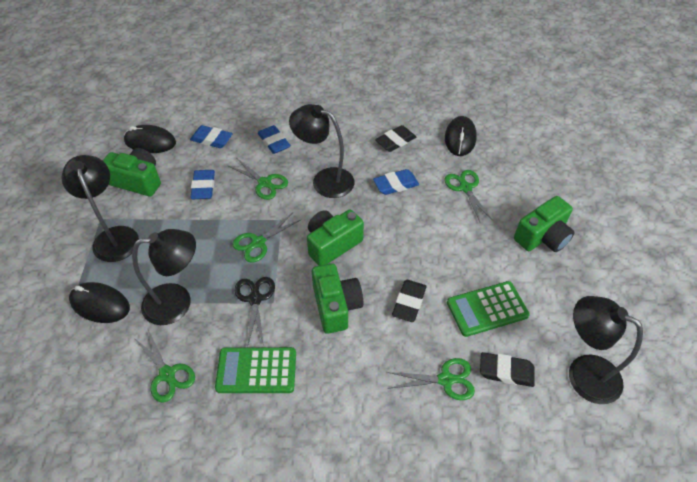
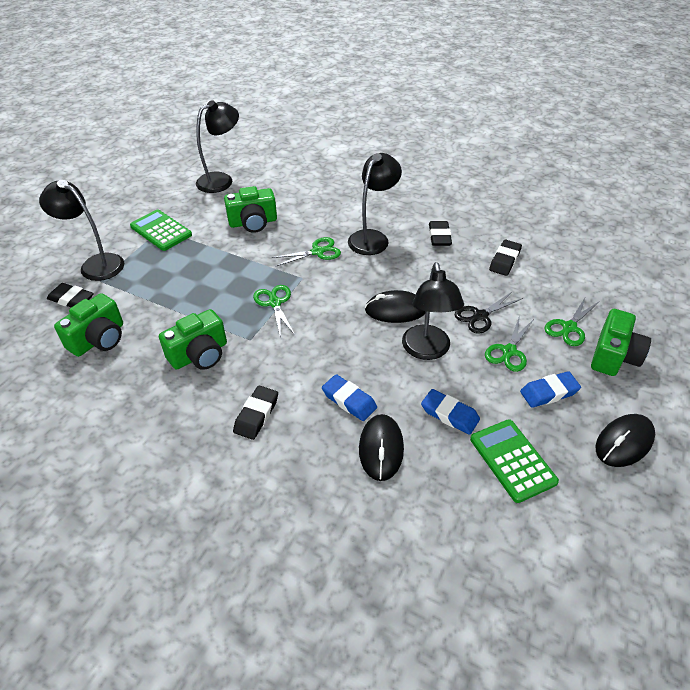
black eraser: [375,125,416,152] [392,280,426,322] [480,352,535,387] = 3 -> [47,283,94,307] [233,385,278,440] [429,221,452,246] [489,240,522,276] = 4
blue eraser: [190,125,233,148] [190,170,215,199] [258,125,291,154] [373,169,419,195] = 4 -> [322,374,377,421] [421,389,480,435] [520,371,581,408] = 3
green scissors: [133,328,195,403] [227,158,288,200] [232,213,302,263] [387,358,475,400] [444,170,493,222] = 5 -> [253,285,295,335] [272,237,341,266] [485,315,534,372] [544,296,599,346] = 4

